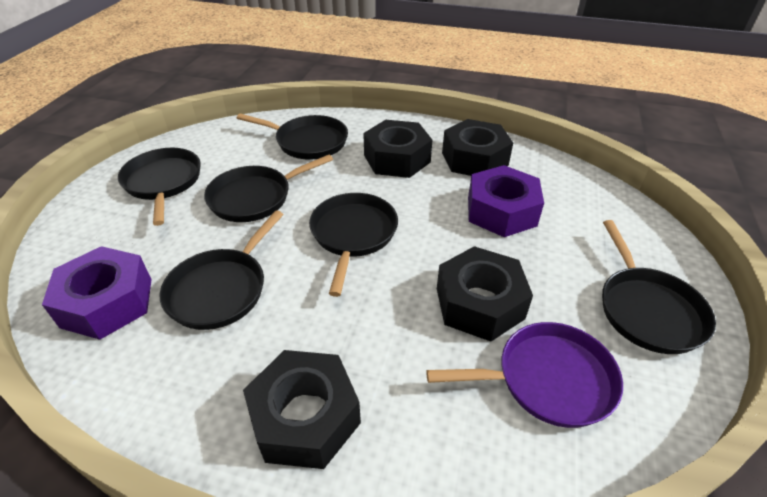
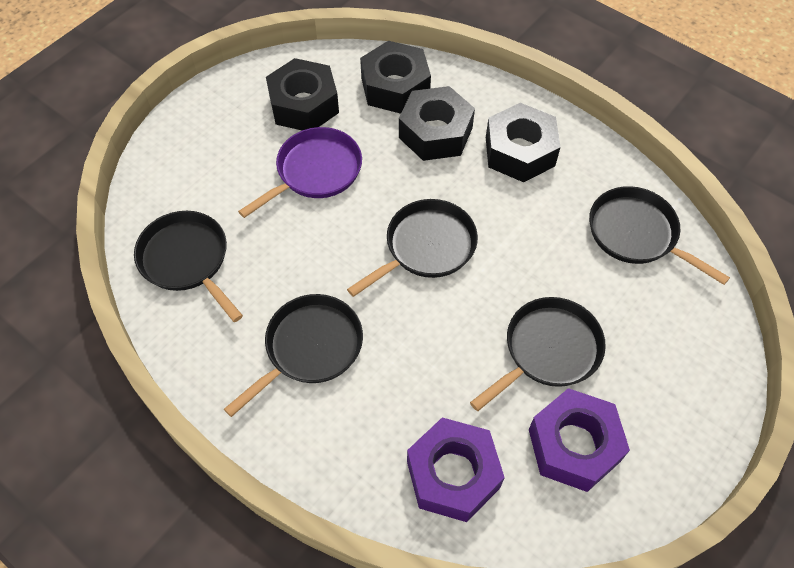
black pan: [118,148,201,226] [160,210,284,330] [204,154,333,222] [237,114,348,160] [309,193,398,297] [602,220,716,354] = 6 -> [134,211,243,322] [224,294,363,417] [347,199,478,297] [470,297,606,411] [589,186,730,285] = 5

